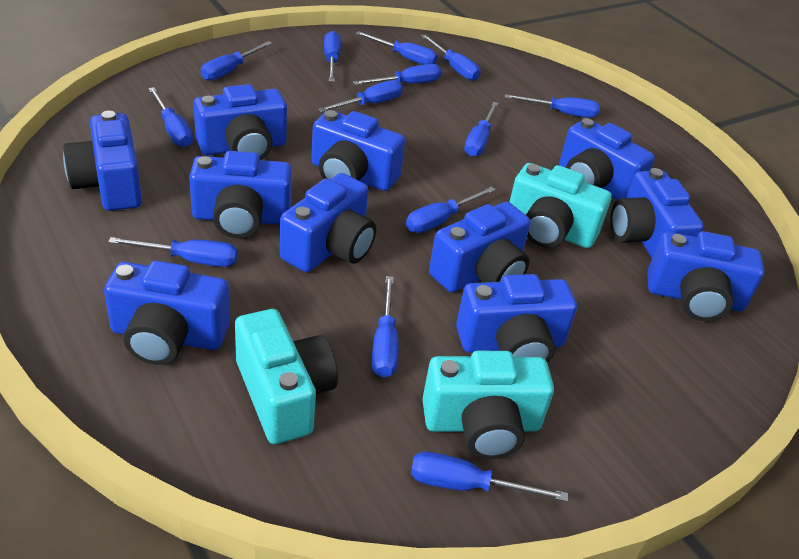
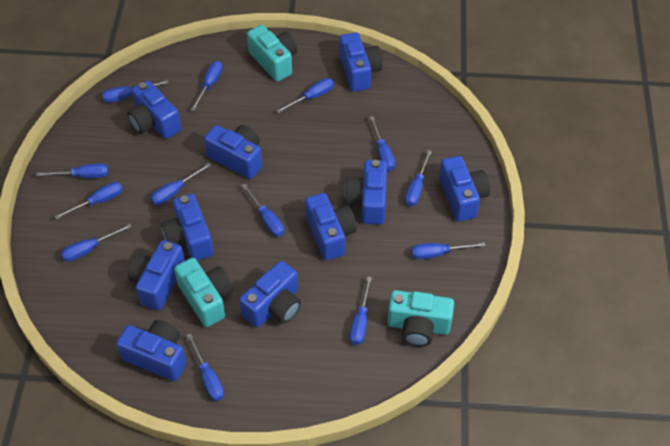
blue camera: [63,111,142,211] [104,261,230,365] [189,151,292,238] [193,84,287,160] [280,173,376,272] [311,110,405,191] [429,202,531,292] [456,274,577,363] [559,118,655,200] [611,168,704,258] [647,231,765,321] = 11 -> [116,320,187,381] [127,80,181,139] [128,240,185,310] [161,194,214,261] [204,125,262,179] [239,261,301,328] [305,193,357,260] [339,32,383,92] [345,160,387,225] [439,156,490,221] = 10

